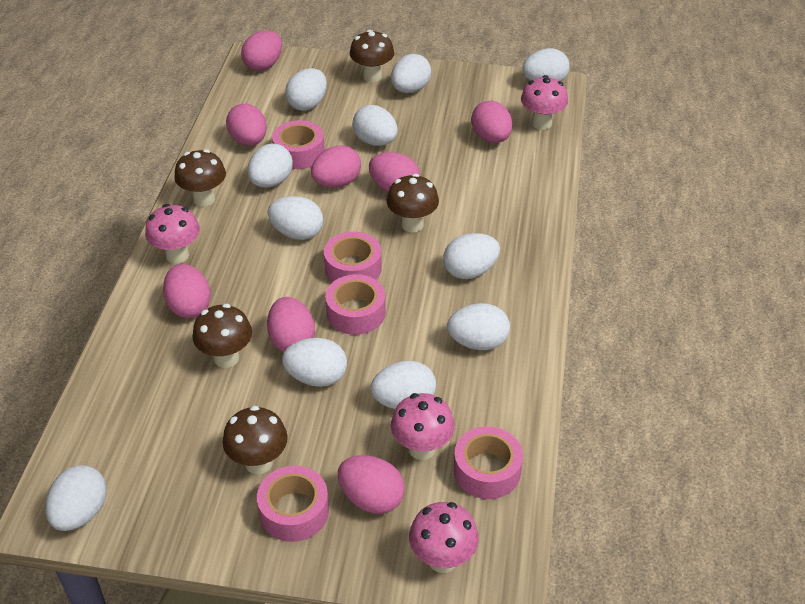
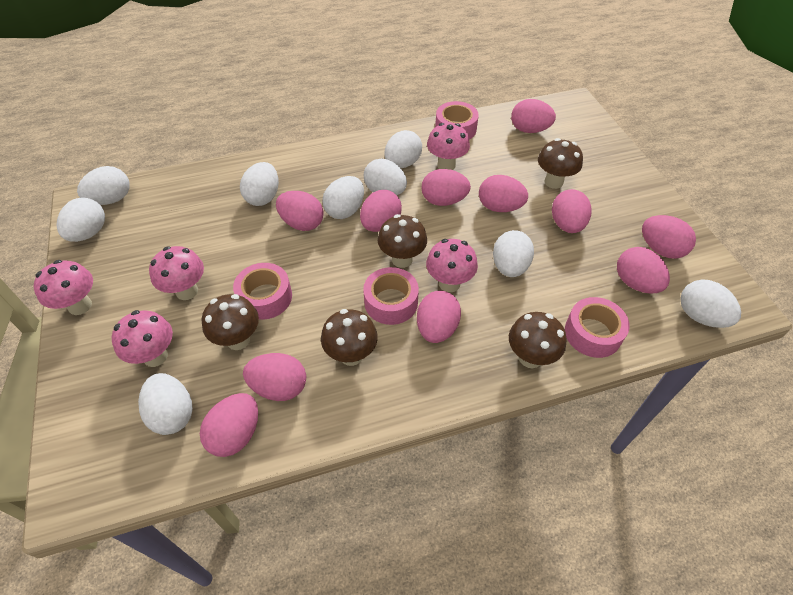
pink egg: [163,264,211,318] [226,104,267,146] [241,30,282,71] [267,297,315,352] [311,145,361,188] [338,455,405,514] [369,152,420,192] [471,101,512,143] = 8 -> [200,393,258,457] [243,353,306,401] [276,191,324,231] [360,190,402,232] [417,291,461,343] [421,169,471,206] [479,175,528,212] [511,99,556,133] [552,189,591,233] [617,247,670,294] [642,215,696,259] = 11
pink mushroom: [145,204,200,264] [391,393,455,460] [409,502,479,573] [521,75,568,130] = 4 -> [33,260,93,315] [112,310,173,367] [149,246,204,300] [426,239,478,292] [427,123,470,170] = 5
pink tape: [257,466,329,542] [272,120,325,169] [324,232,382,282] [325,274,386,335] [454,426,523,499] = 5 -> [233,263,292,320] [363,267,419,325] [435,101,479,140] [565,297,630,358] = 4
white egg: [45,465,107,531] [247,144,293,188] [268,196,323,240] [282,338,347,387] [285,68,327,111] [352,105,398,146] [371,360,436,409] [391,54,431,93] [443,233,500,279] [447,303,510,350] [522,48,569,81] = 11 -> [56,198,105,242] [77,166,129,205] [138,373,192,435] [240,162,279,206] [322,176,364,219] [364,158,407,195] [384,130,422,168] [493,230,534,277] [680,279,741,328] = 9

